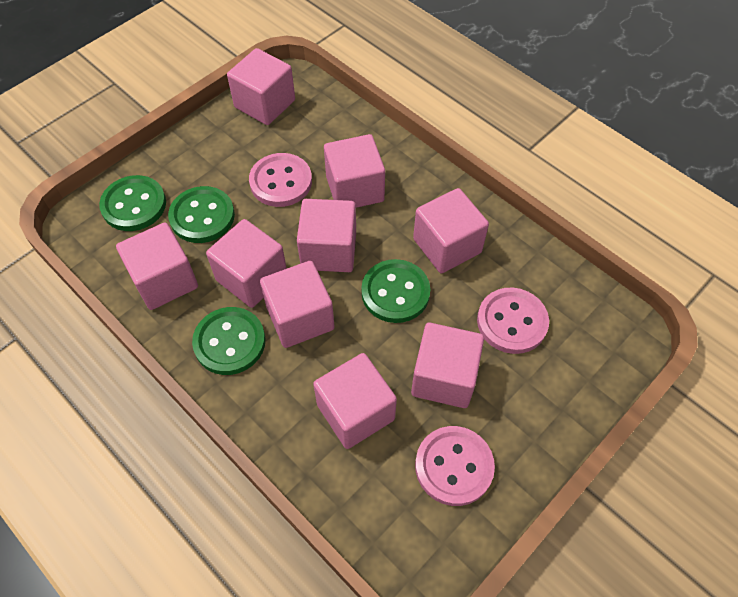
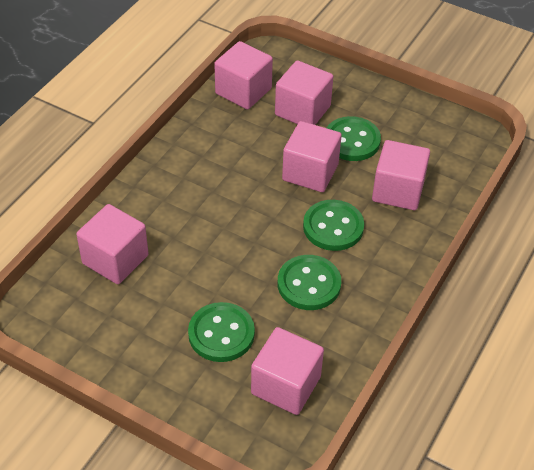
pink button: [249,153,312,207] [415,426,495,506] [477,288,549,354] = 3 -> none = 0
pink cube: [116,223,198,310] [206,219,287,308] [227,48,295,125] [260,261,335,348] [297,199,356,272] [313,353,397,449] [324,134,385,208] [411,323,484,408] [413,188,489,273] = 9 -> [76,204,149,284] [214,41,273,109] [251,327,324,415] [275,60,333,125] [282,121,342,192] [372,140,430,210] = 6

